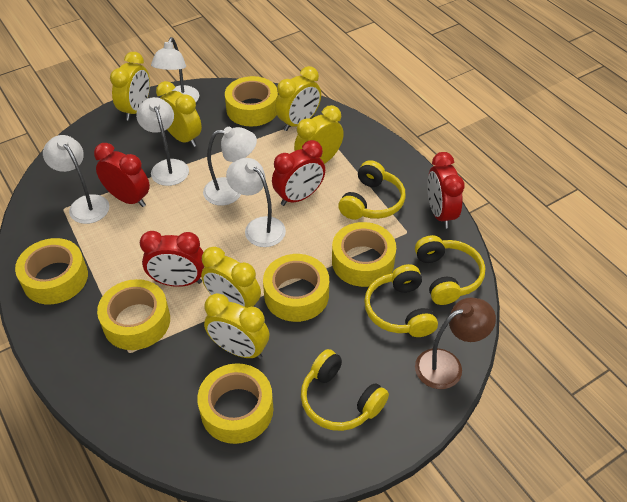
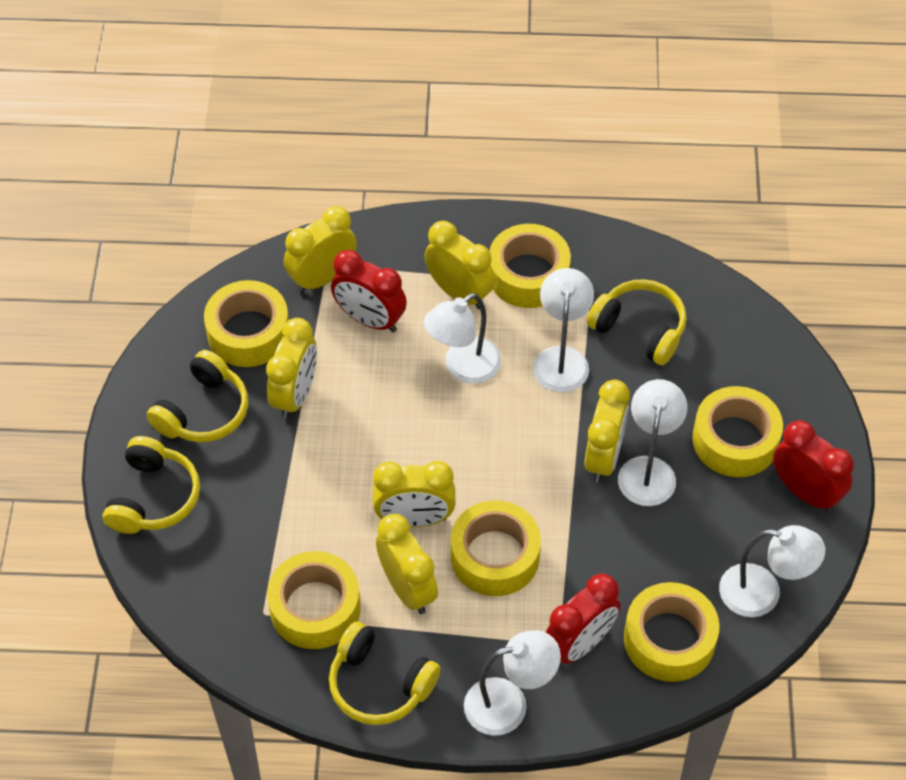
brown lamp: [415,298,496,389] = 1 -> none = 0
red clock: [94,143,150,207] [140,231,204,287] [272,140,325,206] [427,152,465,228] = 4 -> [331,250,407,332] [546,573,621,665] [773,420,854,512] = 3

